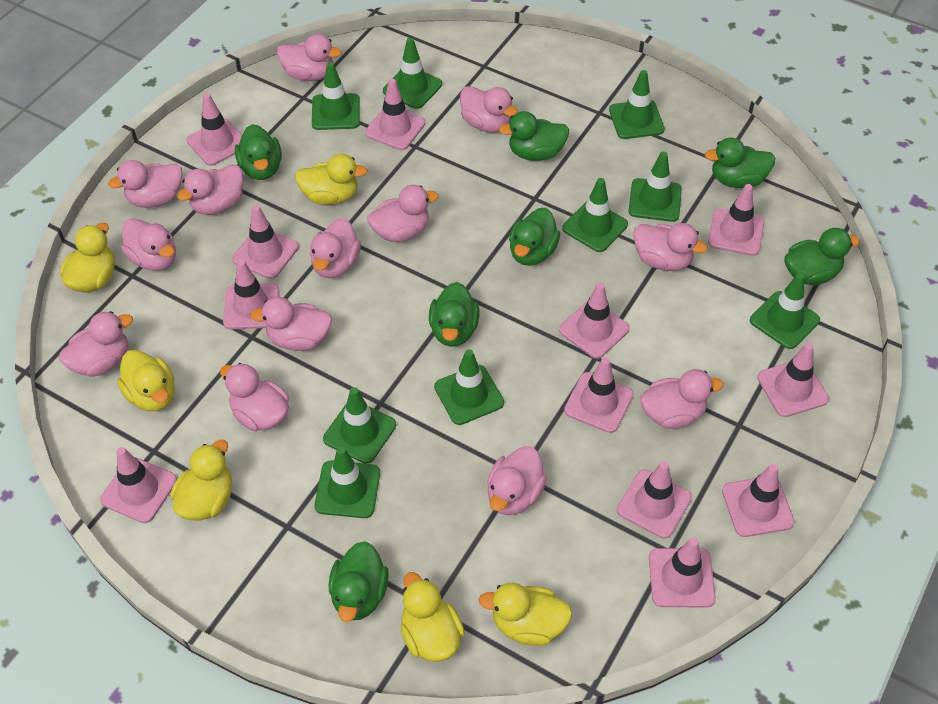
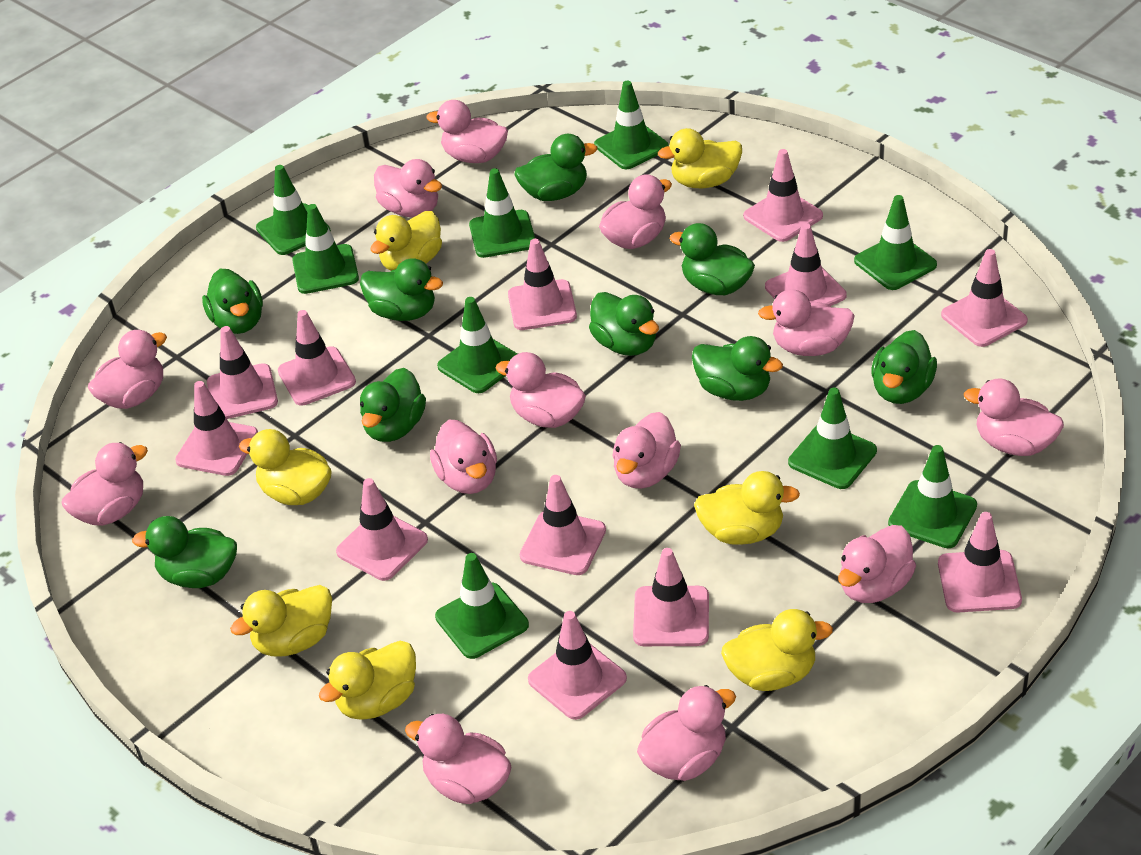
green duck: [235,124,282,180] [329,541,389,622] [429,282,480,347] [499,111,569,161] [509,208,560,266] [705,138,775,188] [784,228,860,285] = 7 -> [132,516,237,588] [202,269,263,334] [360,258,443,321] [360,368,426,442] [514,134,598,201] [589,292,659,356] [669,223,755,295] [692,336,783,401] [871,330,937,404] = 9
yellow duck: [60,223,115,292] [117,350,175,411] [170,440,232,520] [295,154,368,205] [401,572,465,662] [479,583,572,646] = 6 -> [230,585,332,656] [239,429,332,505] [319,641,416,720] [370,211,442,271] [658,128,742,188] [694,471,800,545] [721,609,833,691] = 7

